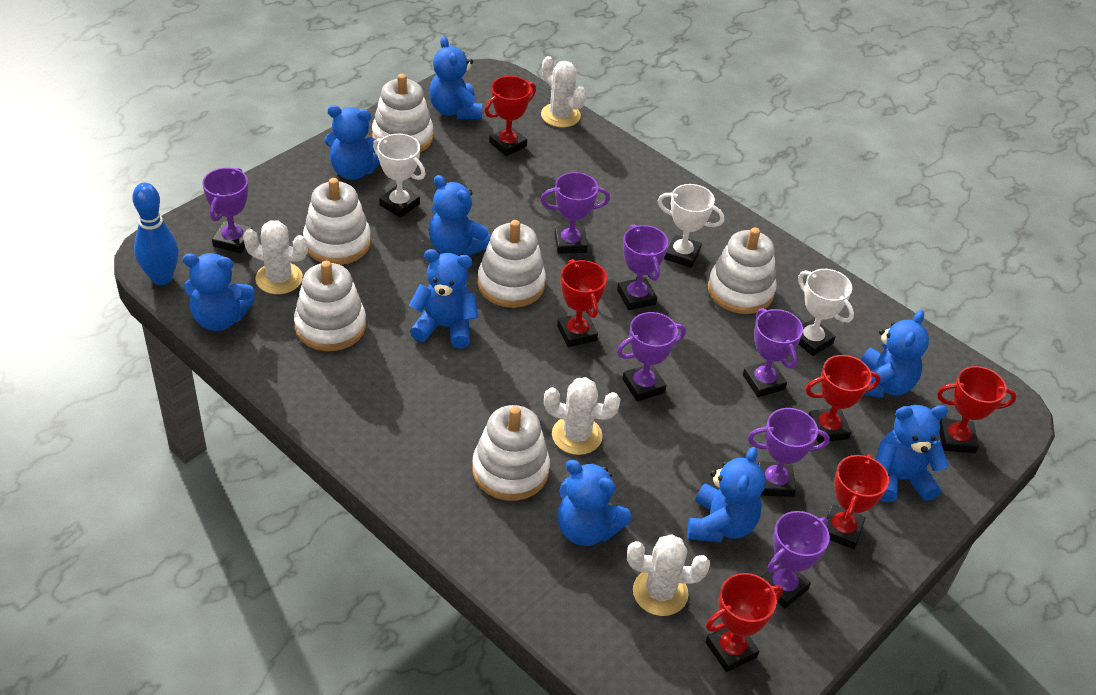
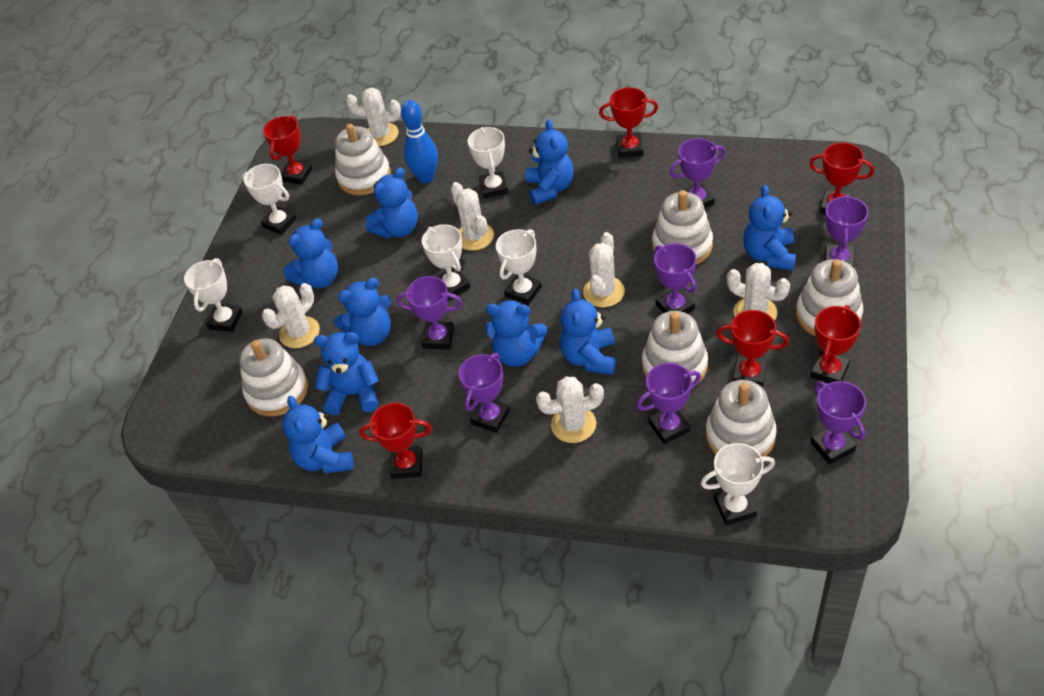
white cactus: [243,220,308,294] [541,56,587,127] [544,377,621,455] [627,534,710,616] = 4 -> [262,283,320,348] [346,87,401,146] [451,182,494,251] [536,377,604,443] [583,232,625,307] [727,263,790,321] = 6
white trophy: [373,134,425,218] [658,184,724,268] [798,269,854,356] = 3 -> [184,258,242,332] [242,164,297,235] [422,224,470,300] [467,127,509,199] [496,229,542,305] [701,443,775,526] = 6

